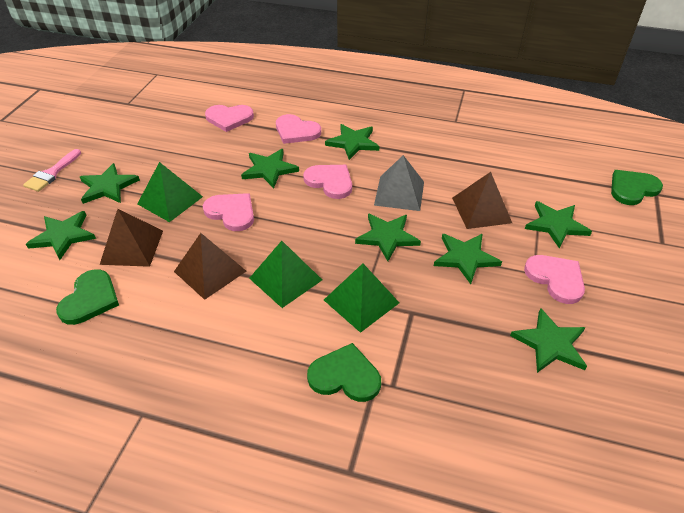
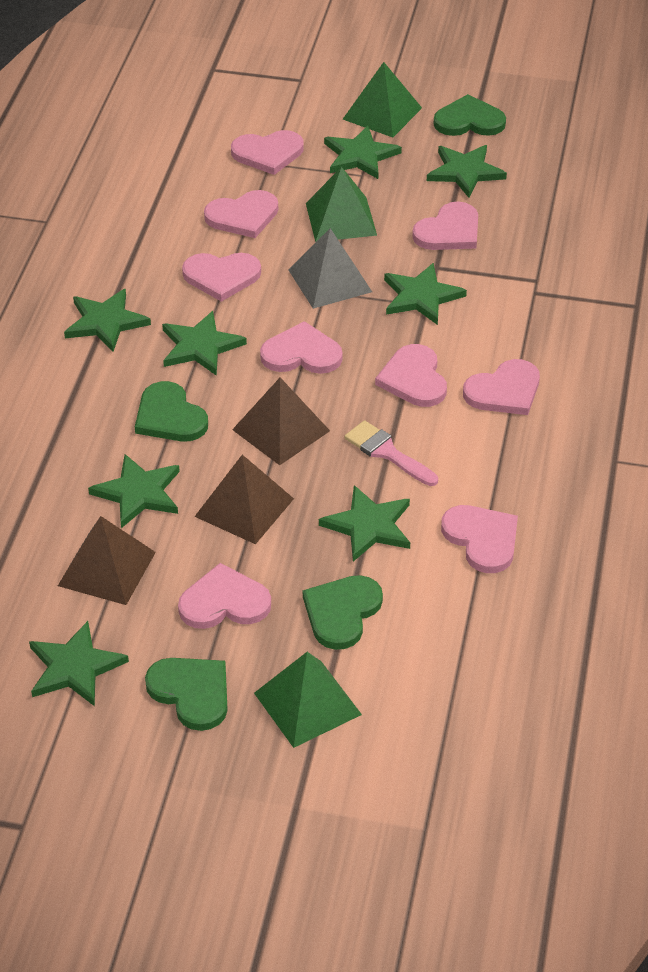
green heart: [56,269,119,325] [307,343,381,402] [611,170,663,205] = 3 -> [135,381,208,441] [145,658,228,731] [303,575,383,650] [434,94,506,136] = 4
pink heart: [203,193,254,231] [205,105,254,132] [276,114,321,144] [303,165,352,199] [524,255,585,304] = 5 -> [178,563,271,629] [182,253,261,302] [204,190,278,238] [231,130,304,175] [260,321,343,374] [375,344,447,407] [412,202,478,250] [441,505,518,573] [463,359,540,415] = 9

